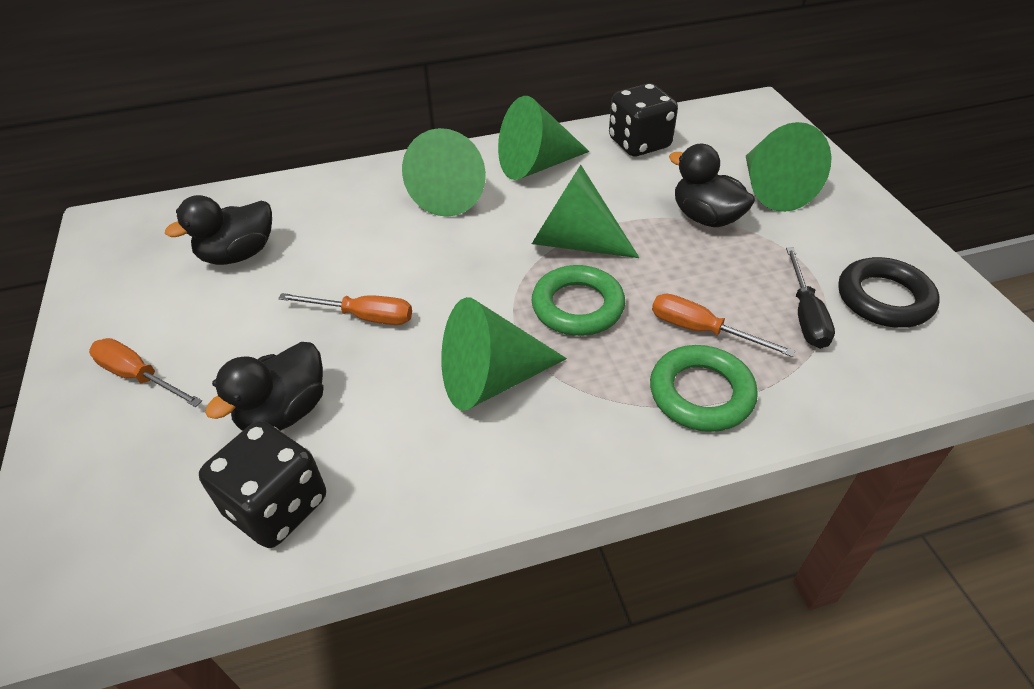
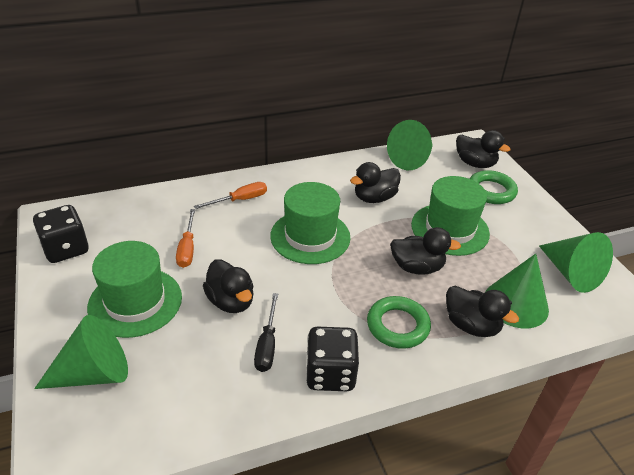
black duck: [165,195,272,265] [205,342,324,431] [669,144,755,227] = 3 -> [203,260,254,313] [350,162,401,203] [390,227,461,275] [446,286,519,337] [456,130,510,168] = 5
black ring: [838,257,940,328] = 1 -> none = 0
green cone: [402,128,486,217] [441,297,567,411] [498,96,589,180] [532,165,640,258] [746,122,831,212] = 5 -> [34,315,128,389] [387,120,433,170] [485,254,549,328] [539,232,613,293] = 4
green hat: none = 0 -> [87,241,182,338] [270,182,351,264] [411,176,490,256] = 3
orange screwdriver: [89,338,202,407] [278,293,412,325] [652,294,795,357] = 3 -> [176,209,195,268] [194,182,267,209] = 2

